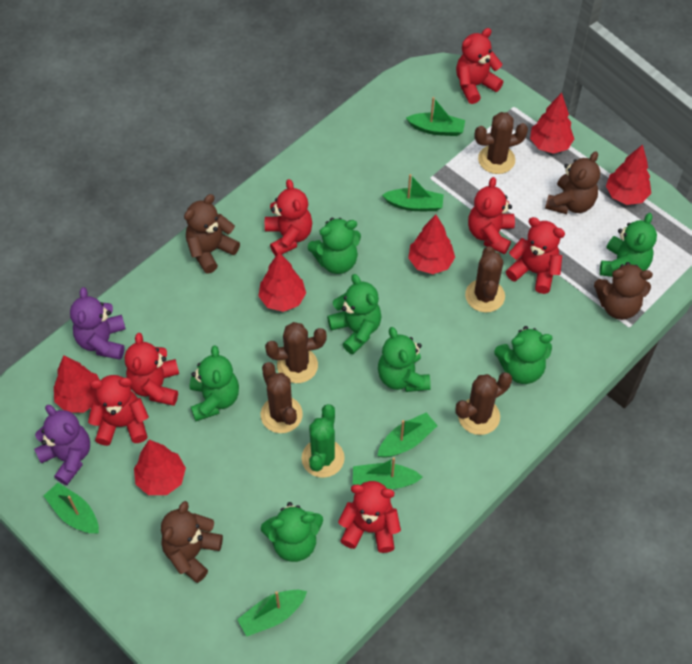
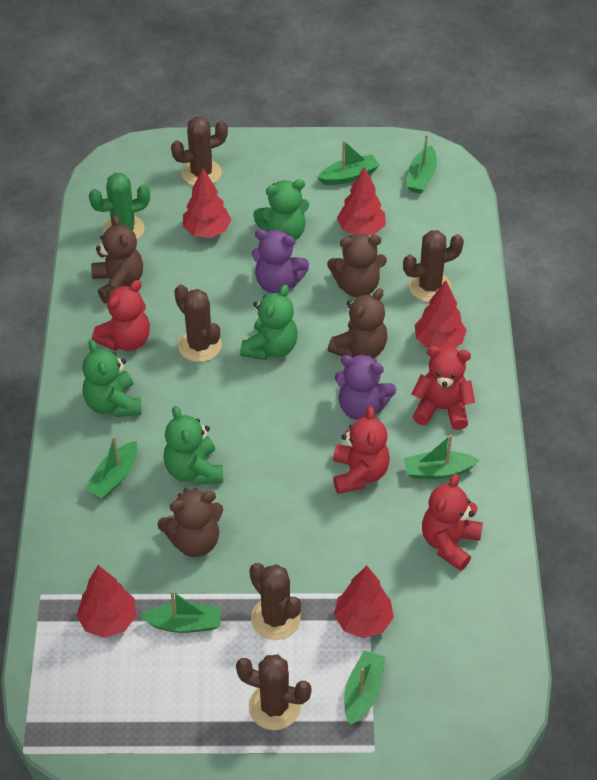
green teddy bear: [190,345,239,421] [261,502,323,562] [307,218,361,274] [327,274,382,355] [378,327,431,392] [494,326,552,384] [600,213,657,277] = 7 -> [82,340,142,417] [163,406,223,485] [240,285,298,360] [253,179,309,241] = 4
red teddy bear: [88,375,149,446] [125,333,179,406] [265,179,312,256] [338,481,401,553] [456,28,503,104] [468,177,515,254] [506,217,565,294] = 7 -> [92,280,150,351] [333,406,390,494] [412,346,475,430] [422,474,483,571] = 4
red tree: [54,355,100,413] [134,440,186,495] [259,252,306,312] [408,214,455,274] [530,93,574,154] [606,144,651,205] = 6 -> [77,565,136,638] [183,168,231,238] [334,566,394,638] [337,167,385,235] [415,280,467,349] = 5

